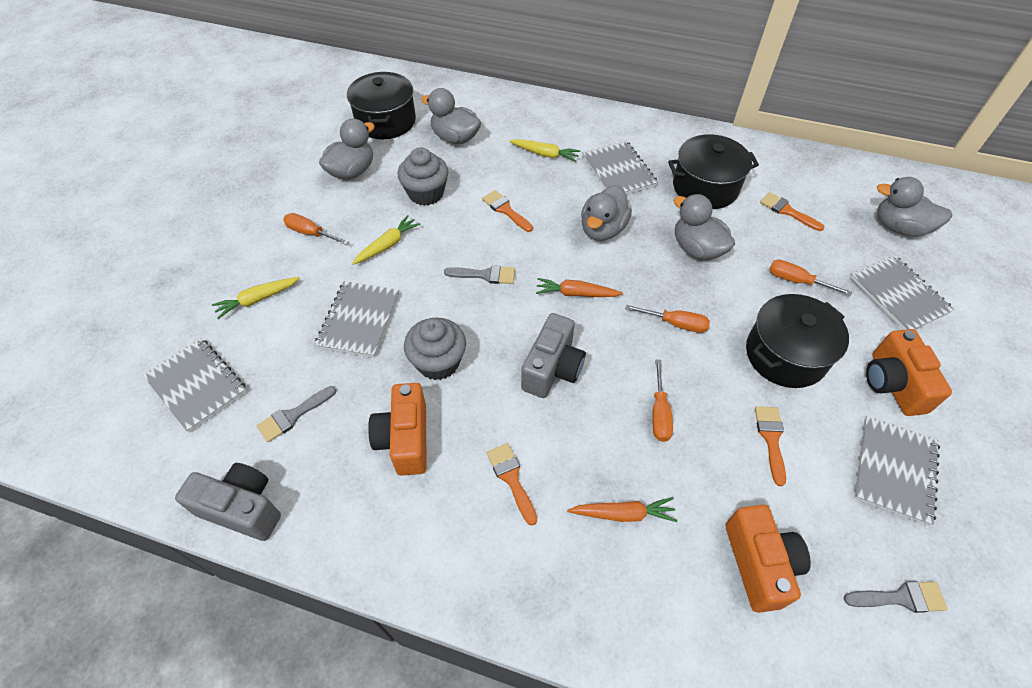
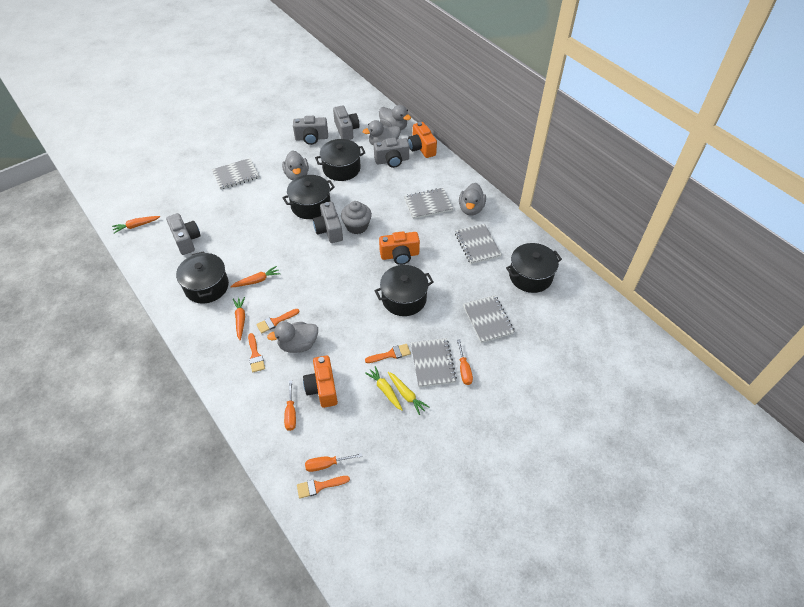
black pot: [347,72,416,139] [668,134,759,209] [746,294,849,388] = 3 -> [176,251,229,304] [282,175,335,219] [315,139,366,181] [375,265,433,316] [506,243,562,293] = 5
grey brush: [257,386,336,442] [444,265,515,284] [844,581,948,613] = 3 -> none = 0
grey camera: [175,463,281,541] [521,313,586,398] = 2 -> [166,213,201,255] [293,116,328,145] [313,202,343,243] [333,105,360,140] [374,138,409,168] = 5
grey cupcake: [398,147,448,206] [404,318,466,380] = 2 -> [341,201,372,234] = 1
orange carrot: [536,278,623,297] [567,497,677,522] = 2 -> [112,216,161,234] [230,266,280,287] [233,297,245,340] = 3
orange screwdriver: [283,213,349,245] [625,305,710,333] [652,360,673,442] [769,260,852,296] = 4 -> [284,381,296,431] [305,453,362,472] [457,339,473,385] = 3
yellow carrot: [212,277,300,319] [352,215,421,265] [509,139,580,162] = 3 -> [365,366,403,411] [388,372,429,415] = 2

